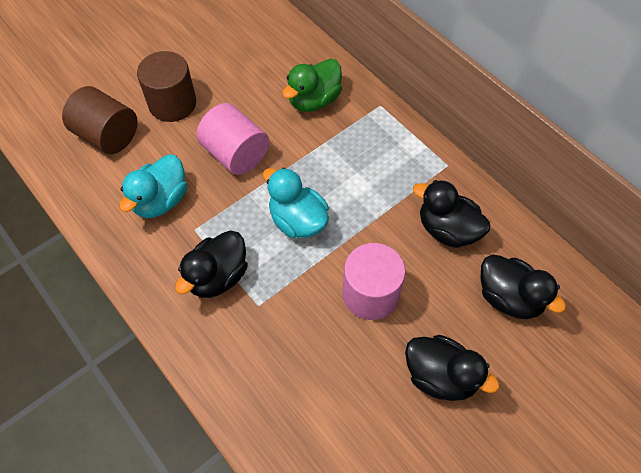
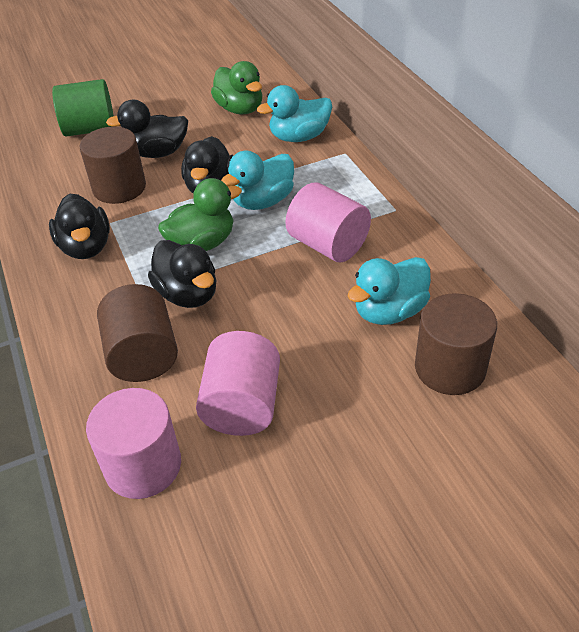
brown cylinder: [62,86,138,154] [137,51,196,122] = 2 -> [80,127,146,204] [97,284,178,382] [415,293,497,395] = 3
green cylinder: none = 0 -> [52,79,114,137] = 1
green duck: [282,59,342,112] = 1 -> [158,178,242,251] [211,61,262,114] = 2
pink cylinder: [196,103,269,175] [342,243,406,320] = 2 -> [86,388,181,499] [196,331,280,436] [285,182,371,262] = 3
turquoise duck: [119,155,187,218] [263,168,329,238] = 2 -> [221,151,294,210] [257,85,332,142] [347,257,431,325] = 3

